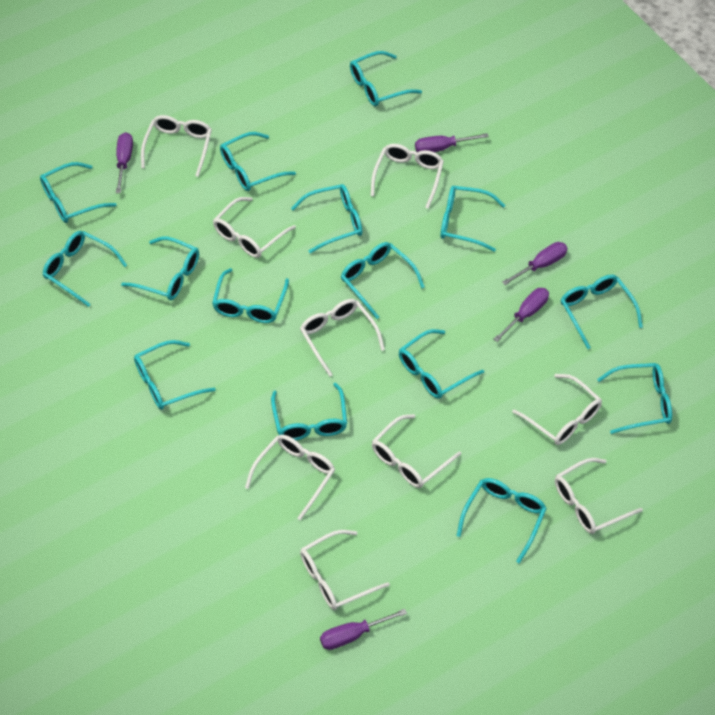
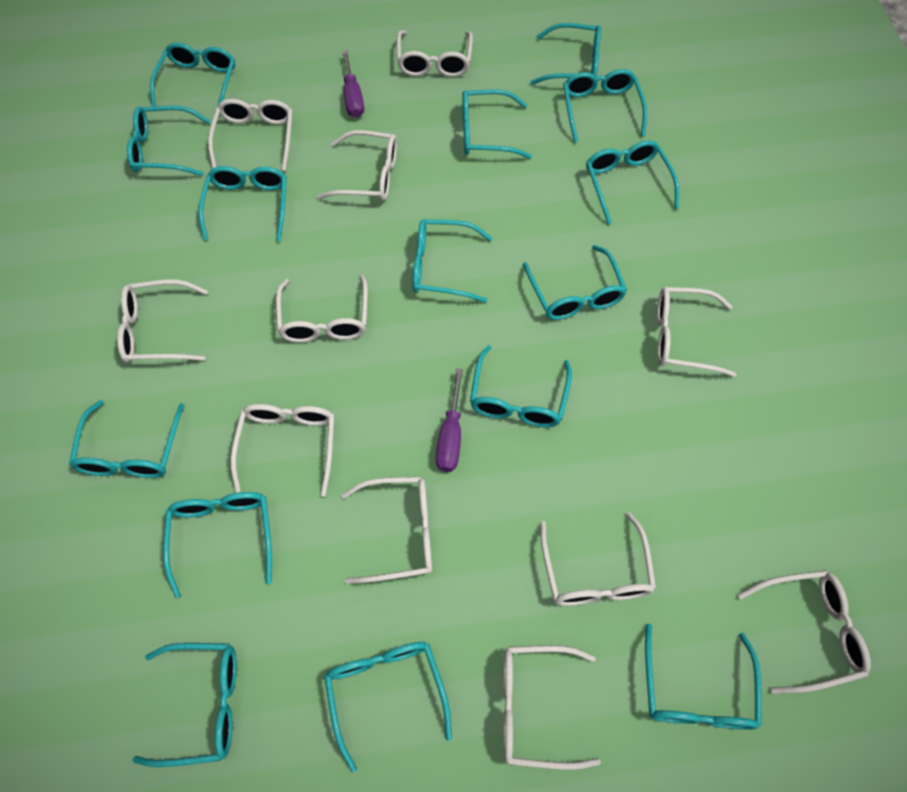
purple screwdriver: [116,132,133,193] [320,609,407,650] [415,133,489,152] [493,288,549,342] [502,242,568,285] = 5 -> [342,50,364,118] [436,368,463,472] = 2
white glasses: [141,115,212,177] [213,197,296,258] [245,435,335,520] [300,299,385,377] [300,530,390,610] [371,144,444,209] [372,414,461,488] [512,374,602,445] [555,458,643,534] = 9 -> [117,280,208,363] [208,99,293,171] [231,404,334,497] [276,274,368,342] [317,130,397,201] [342,477,432,584] [397,30,473,77] [503,645,601,770] [540,512,656,606] [657,287,737,377] [738,570,871,694] = 11

